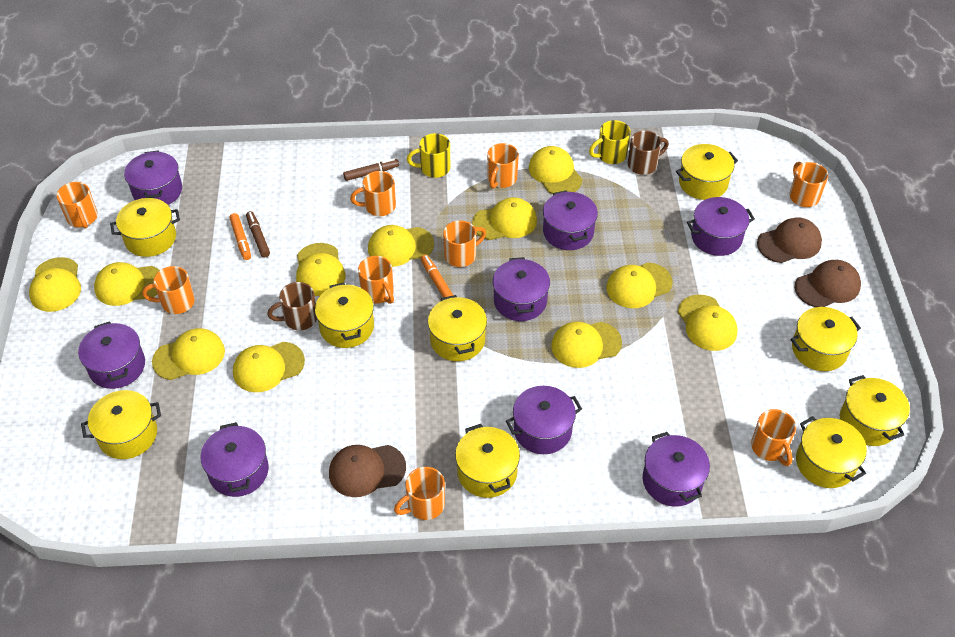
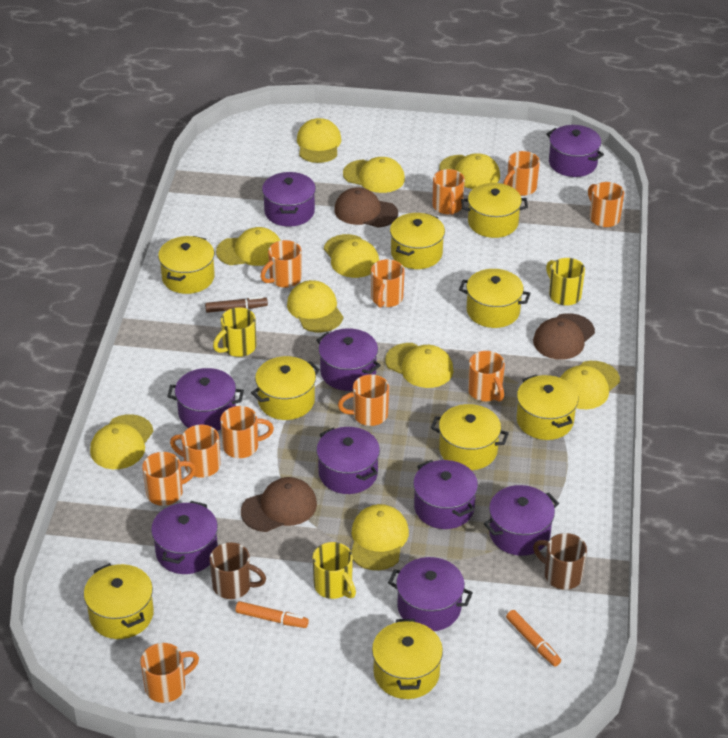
brown marker: [246,211,270,257] [343,158,399,181] = 2 -> [205,296,268,313] = 1
orange mug: [56,182,98,229] [142,266,195,314] [350,171,396,216] [358,256,394,304] [394,467,445,520] [443,220,486,267] [487,143,519,189] [751,409,796,466] [789,162,828,207] = 9 -> [140,643,199,703] [142,452,196,506] [170,424,221,478] [220,406,274,458] [261,240,302,288] [338,374,389,426] [371,259,405,308] [433,169,465,215] [468,351,505,402] [503,151,540,196] [588,182,624,227] = 11
purple pot: [78,321,145,389] [124,150,182,205] [201,422,269,497] [493,257,550,321] [506,386,582,454] [543,191,598,250] [643,432,710,507] [687,197,755,256] = 8 -> [151,501,218,574] [167,368,244,431] [262,172,316,227] [316,328,381,391] [316,427,380,494] [388,557,473,631] [413,460,478,529] [484,485,559,556] [546,125,604,177] = 9
yellow cap: [29,257,81,312] [94,262,160,306] [152,328,225,380] [233,342,305,392] [296,243,345,296] [368,225,434,267] [472,197,537,240] [529,146,582,194] [551,322,622,368] [606,262,673,308] [678,295,738,351] = 11 -> [90,414,153,469] [216,227,281,266] [287,280,343,332] [297,118,341,163] [324,234,379,278] [343,157,405,193] [351,504,409,570] [385,343,453,388] [439,153,500,189] [560,361,620,409] = 10
yellow mug: [407,133,450,178] [589,120,631,164] = 2 -> [213,307,256,357] [313,542,356,599] [546,258,585,306] = 3

